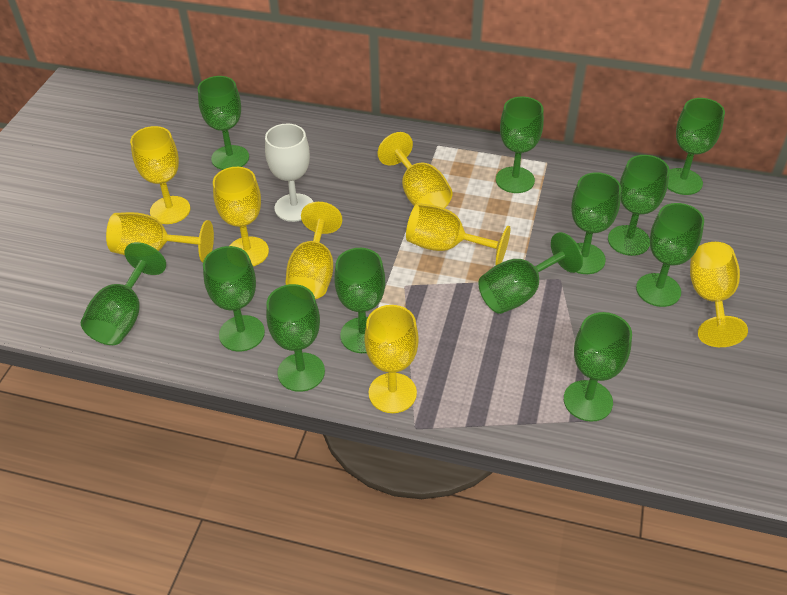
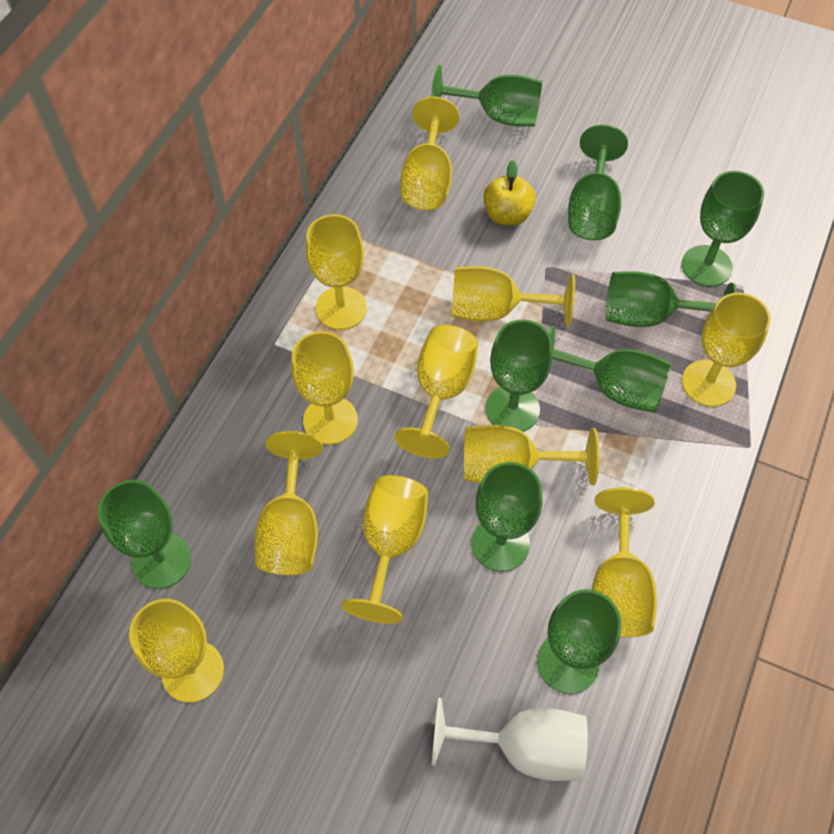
green goblet: [81,242,166,345] [198,76,249,170] [203,246,265,352] [266,284,325,392] [334,248,385,353] [478,232,583,314] [496,96,544,193] [564,312,632,422] [571,172,621,274] [608,155,670,256] [636,203,704,307] [667,98,725,195] = 12 -> [98,480,191,589] [431,65,542,126] [472,462,543,572] [486,320,553,432] [537,589,621,694] [549,325,672,413] [568,125,628,240] [606,271,737,327] [682,171,764,287] = 9
yellow apple: none = 0 -> [483,160,536,225] = 1
yellow goblet: [106,212,214,262] [130,126,190,224] [213,167,269,266] [285,202,342,299] [364,305,419,413] [378,132,452,208] [406,203,511,265] [690,242,748,347] = 8 -> [129,599,224,703] [254,431,323,575] [291,331,358,445] [306,214,367,330] [342,475,428,624] [394,325,478,458] [400,96,459,210] [451,266,575,327] [464,425,599,485] [592,487,657,637] [682,292,771,407] = 11

